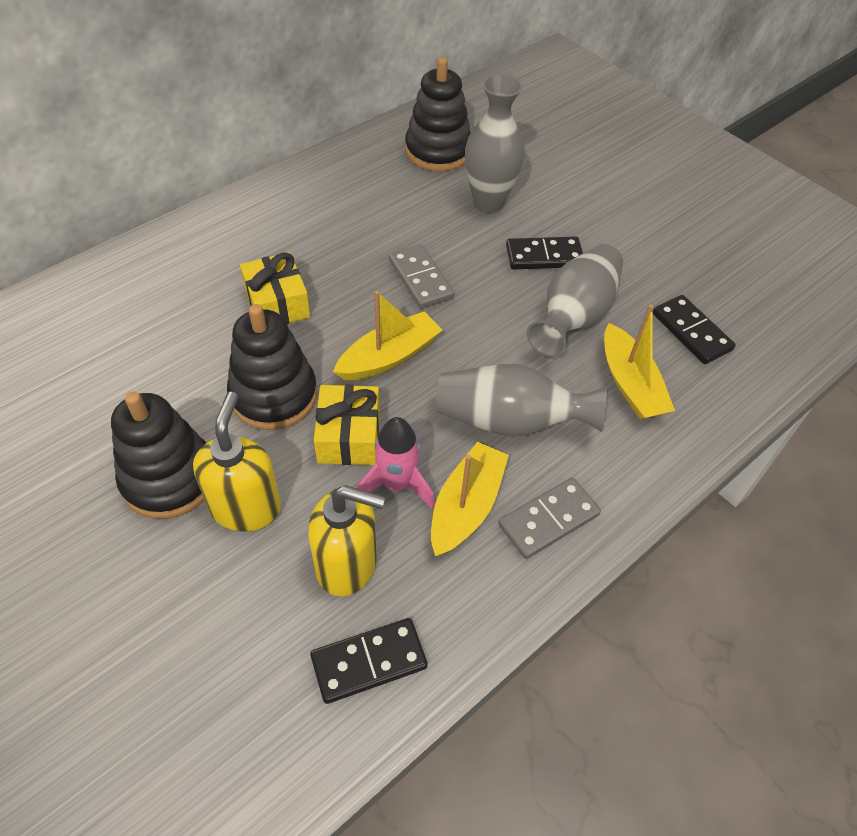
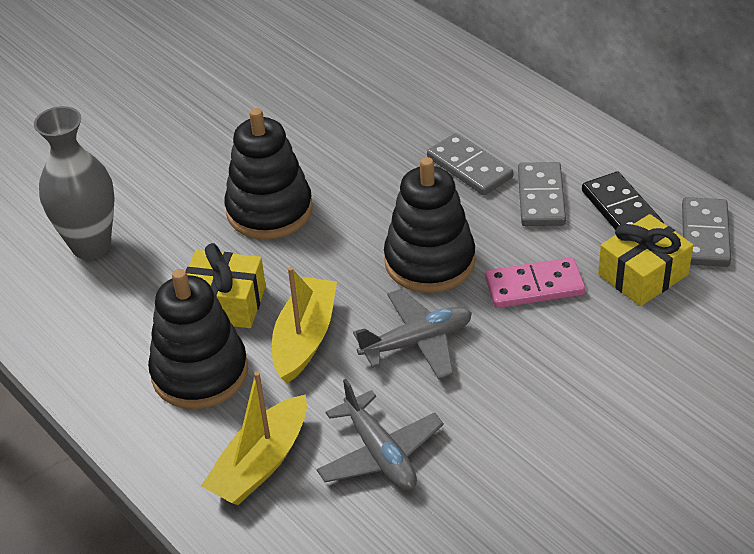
black domino: [310,618,428,704] [506,236,583,270] [653,295,736,364] = 3 -> [582,171,664,230] = 1
grey domino: [389,244,454,309] [498,478,601,559] = 2 -> [427,133,513,195] [518,162,566,226] [682,197,731,267] = 3
grey plane: none = 0 -> [317,379,444,491] [353,289,472,379] = 2
grey vase: [436,364,607,437] [465,74,525,213] [527,244,623,357] = 3 -> [34,106,115,260] = 1
pink domino: none = 0 -> [485,257,585,308] = 1
pink rocket: [357,417,435,509] = 1 -> none = 0
yellow boat: [333,291,442,380] [431,442,509,556] [604,304,675,419] = 3 -> [201,371,307,505] [272,267,337,383] = 2
yellow soap dispenser: [193,392,281,532] [308,485,385,596] = 2 -> none = 0

